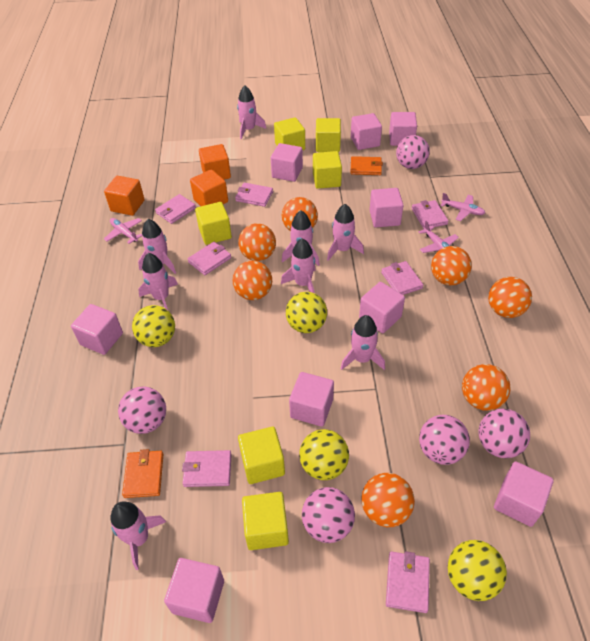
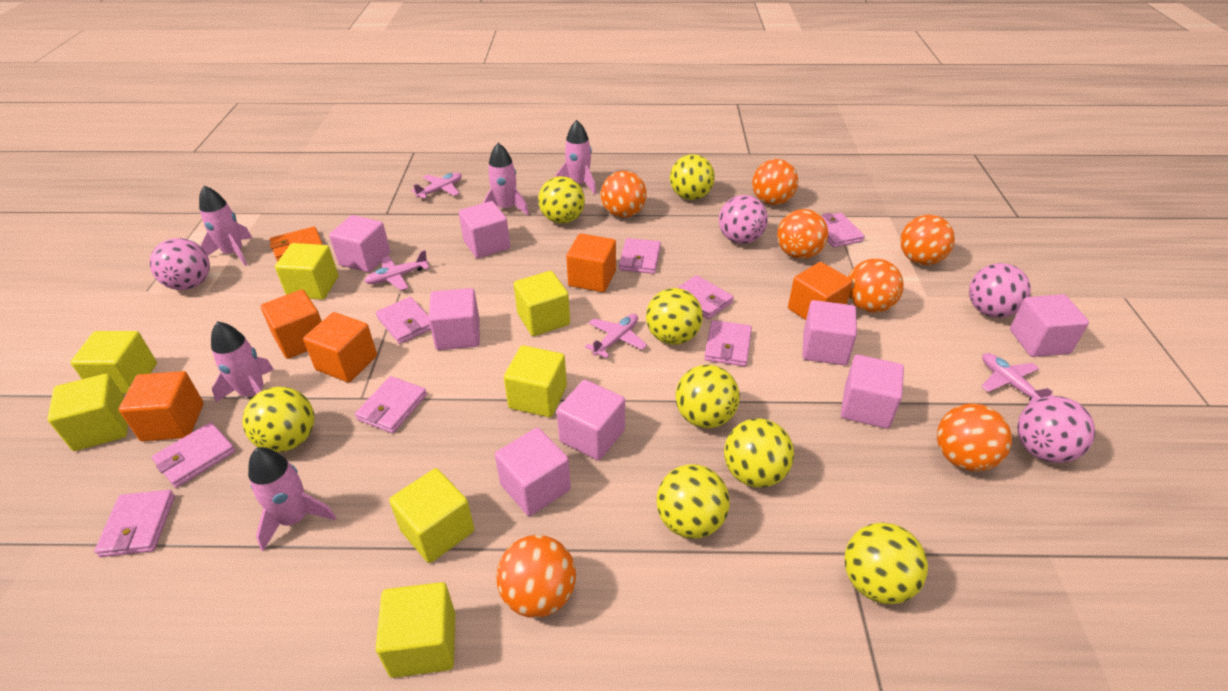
orange cube: [104,176,145,216] [190,169,228,206] [199,144,231,180] = 3 -> [119,371,204,441] [261,290,322,359] [303,312,377,382] [566,234,616,292] [788,262,853,320] = 5
orange wallet: [122,449,163,498] [350,156,383,175] = 2 -> [270,226,323,261] = 1
pink ball: [118,386,166,434] [302,487,355,543] [396,135,430,169] [419,415,470,465] [478,409,530,458] = 5 -> [150,238,210,290] [719,195,768,244] [969,263,1031,318] [1017,396,1095,463] = 4
pink cube: [71,304,123,355] [164,558,224,623] [271,143,303,182] [289,372,334,427] [351,113,382,150] [359,282,405,333] [370,188,403,227] [389,112,417,146] [494,461,554,527] = 9 -> [329,215,390,272] [429,288,480,350] [459,201,510,258] [495,428,571,516] [557,380,625,461] [802,300,857,365] [841,355,904,429] [1010,294,1089,357] = 8
pink plane: [104,218,142,244] [418,221,459,253] [441,193,485,221] = 3 -> [364,250,430,290] [411,172,462,199] [585,314,647,358] [981,353,1054,404] = 4
pink rocket: [110,501,166,570] [138,219,176,274] [138,253,178,310] [237,85,266,139] [281,238,316,293] [282,211,320,266] [327,204,364,261] [340,315,385,370] = 8 -> [199,186,252,266] [211,321,274,402] [248,447,336,551] [483,143,529,215] [555,120,596,194] = 5
pink wallet: [155,194,196,224] [182,450,232,487] [188,242,231,275] [235,183,273,207] [381,261,423,295] [386,551,430,613] [412,200,448,228] = 7 -> [94,490,175,557] [152,422,235,488] [355,376,427,433] [376,297,431,344] [619,238,661,274] [677,275,734,319] [704,320,752,366] [821,213,865,248] = 8
yellow ball: [132,305,175,347] [286,292,327,333] [299,429,349,480] [448,540,507,601] = 4 -> [242,387,314,452] [538,176,585,224] [646,288,703,345] [656,464,730,539] [670,154,715,200] [676,365,740,428] [724,419,794,488] [844,523,928,604] = 8
yellow cube: [195,202,232,245] [238,426,285,484] [242,492,289,550] [274,117,305,150] [313,151,342,189] [316,118,341,152] = 6 -> [47,374,128,451] [70,331,157,394] [275,243,338,300] [375,582,455,678] [389,468,474,563] [504,345,567,417] [514,271,570,336] = 7

